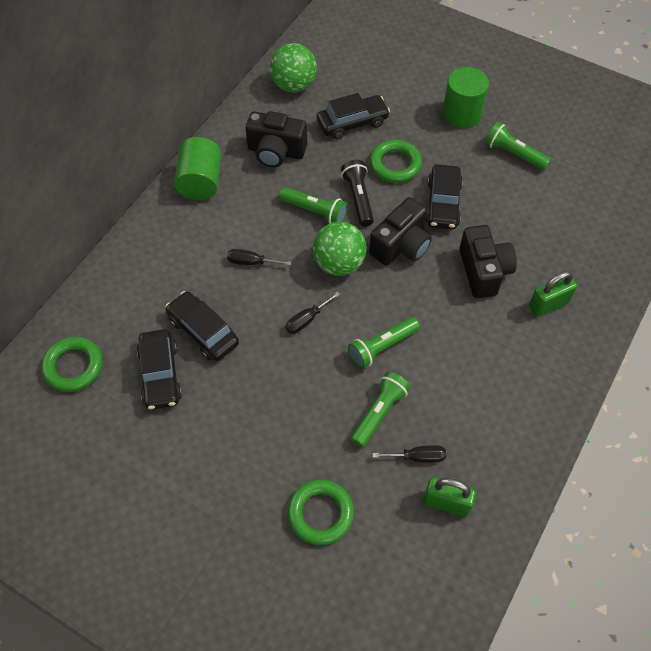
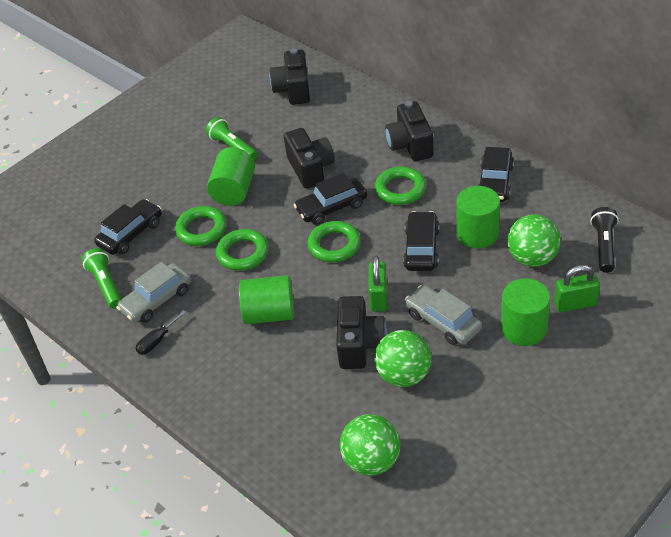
black camera: [246,111,307,168] [369,197,432,266] [459,225,517,298] = 3 -> [270,48,310,105] [284,128,335,189] [336,296,387,369] [385,101,433,161] = 4
black screwdriver: [227,249,291,265] [285,291,340,334] [373,445,446,463] = 3 -> [135,310,186,355] = 1
green ball: [270,43,317,92] [313,222,367,276] = 2 -> [340,414,400,476] [374,330,431,387] [507,214,561,267] = 3
green cylinder: [174,137,221,200] [442,67,489,128] = 2 -> [207,147,255,206] [239,275,294,324] [456,186,500,248] [501,278,550,346] = 4
green flashlight: [279,187,348,224] [348,317,420,369] [351,371,411,447] [485,122,551,170] = 4 -> [82,248,122,308] [206,117,257,160] = 2
green ring: [41,337,102,392] [288,480,354,545] [369,140,422,183] = 3 -> [175,206,226,246] [216,229,268,271] [307,221,361,262] [375,167,426,205] = 4
grey car: none = 0 -> [116,262,191,323] [405,285,482,345] = 2

